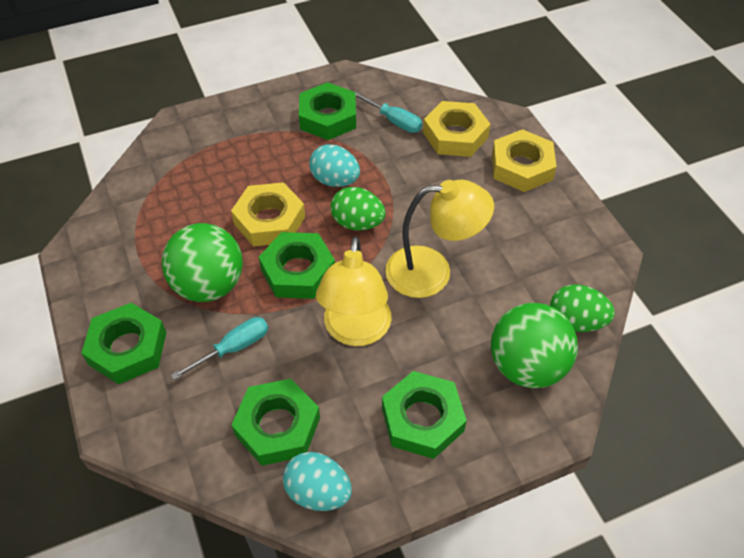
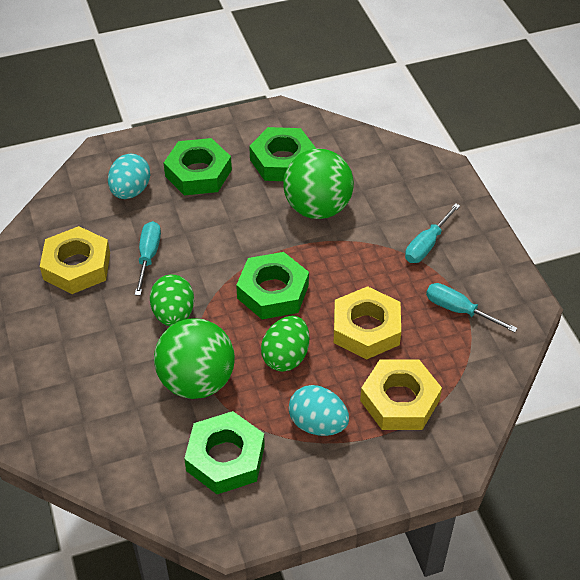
green nut: [81,303,166,384] [232,379,320,466] [259,232,335,299] [299,82,356,140] [382,371,467,459] = 5 -> [164,138,232,195] [184,411,265,494] [236,252,309,319] [249,127,316,181] = 4
turquoise screwdriver: [171,317,268,380] [354,91,422,133] = 2 -> [135,221,161,296] [405,203,460,263] [426,283,518,333] = 3
yellow lamp: [316,236,392,346] [385,180,494,298] = 2 -> none = 0

